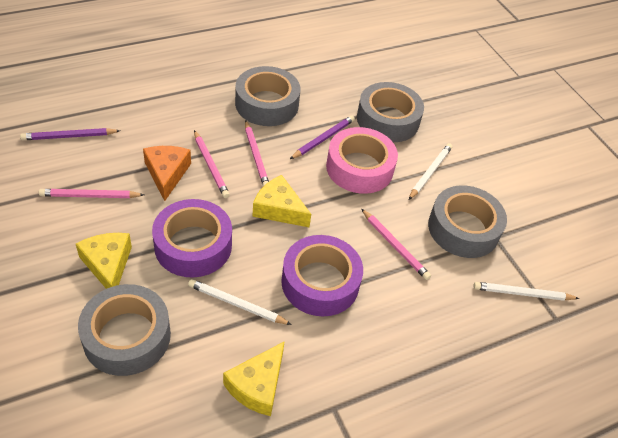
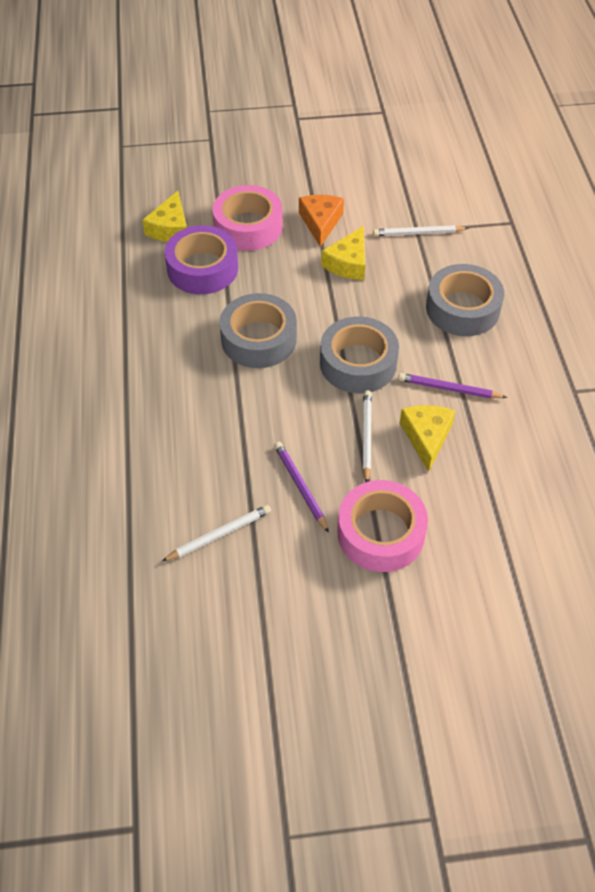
grey tape: [78,284,171,376] [235,66,300,126] [357,82,424,142] [428,185,507,258] = 4 -> [219,293,297,368] [320,316,399,394] [426,264,504,336] = 3
pink pencil: [39,189,144,198] [194,130,230,198] [245,120,269,186] [362,209,431,280] = 4 -> none = 0
pink tape: [326,127,398,194] = 1 -> [213,185,283,251] [337,480,428,572] = 2
purple tape: [152,199,232,277] [281,235,363,316] = 2 -> [164,225,238,294] = 1

